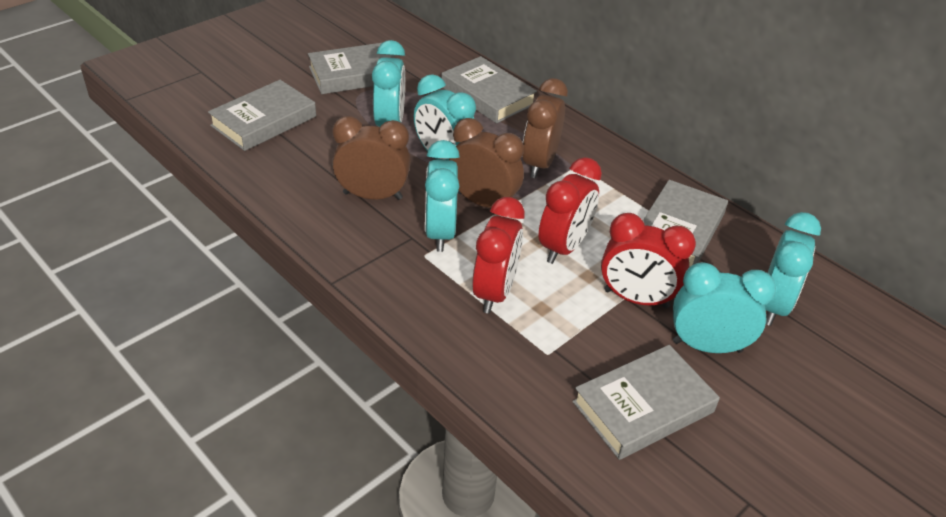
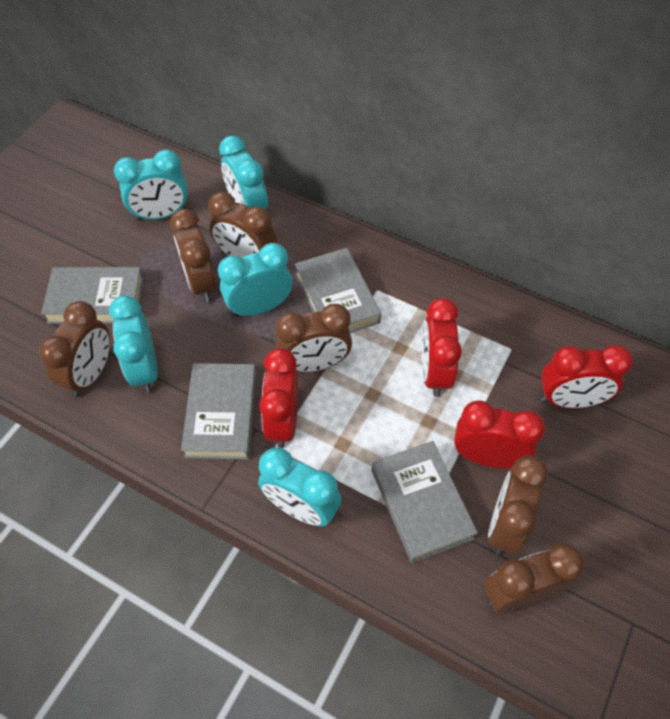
brown clock: [332,116,411,200] [449,118,524,208] [522,78,568,178] = 3 -> [39,301,110,397] [170,209,217,302] [208,192,277,258] [276,304,352,373] [484,543,585,614] [488,455,548,555] = 6
grey book: [208,80,316,151] [308,43,395,94] [441,56,537,123] [572,345,720,460] [643,180,728,267] = 5 -> [41,267,144,324] [181,363,257,460] [295,248,381,333] [371,441,478,563] = 4
red clock: [472,197,525,313] [538,157,602,264] [601,213,696,308] = 3 -> [259,348,298,448] [421,298,462,397] [454,400,545,468] [541,345,633,408] = 4

